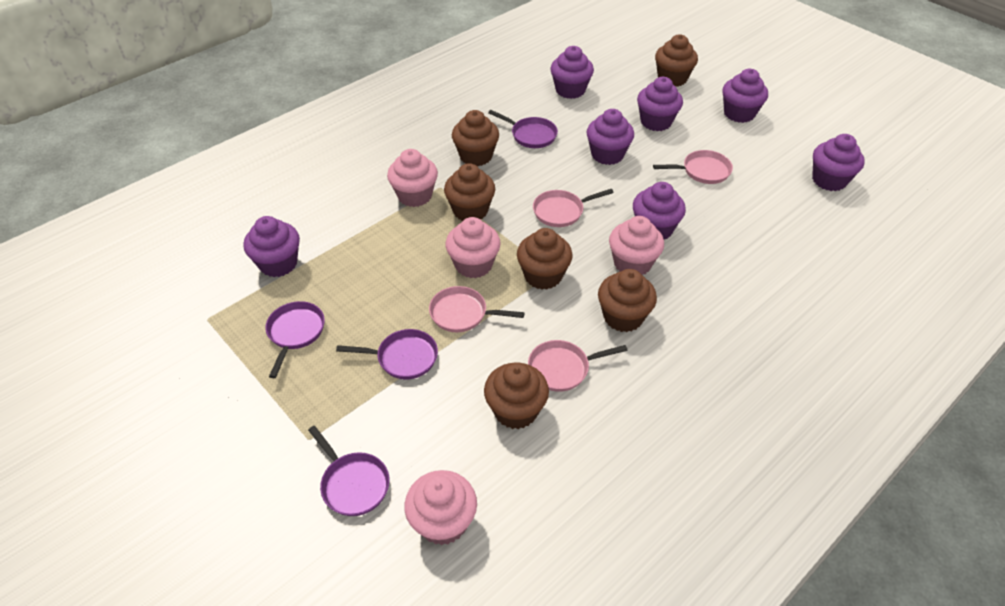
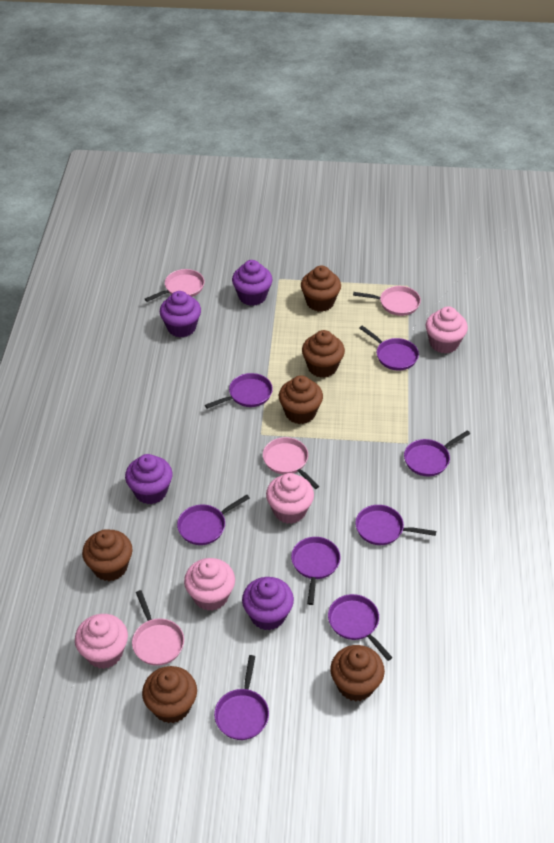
purple cupcake: [244,216,300,277] [550,46,594,99] [587,109,634,165] [633,182,686,240] [637,77,683,131] [723,69,768,123] [812,134,865,191] = 7 -> [125,454,173,504] [160,291,201,338] [232,260,272,306] [242,577,294,630] = 4
purple pan: [265,301,325,378] [308,426,389,516] [336,329,438,380] [488,110,558,148] = 4 -> [177,495,250,545] [205,373,273,409] [214,655,269,740] [291,537,340,605] [328,594,393,661] [355,505,436,545] [359,325,419,370] [404,430,470,476] = 8

